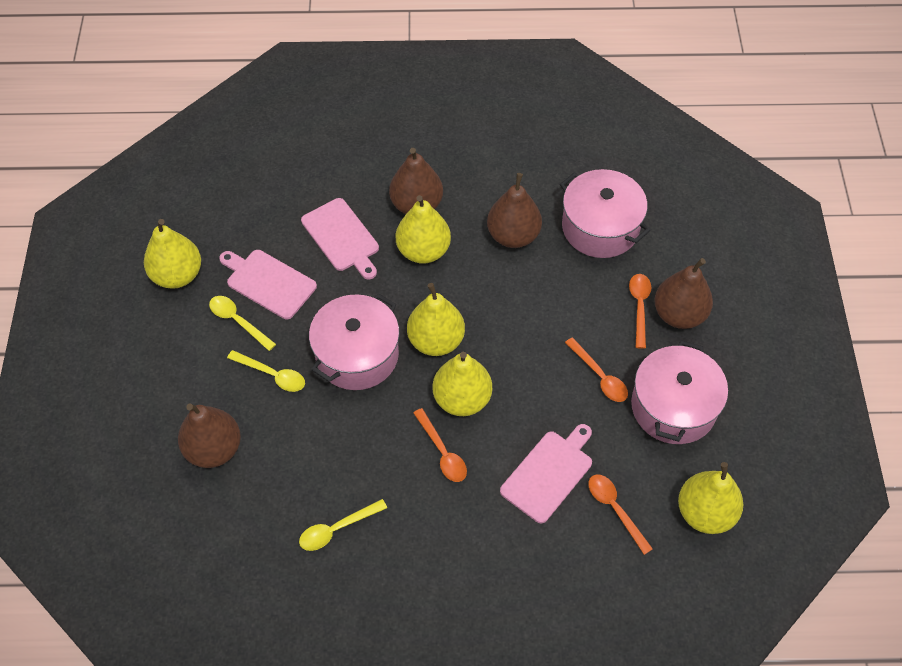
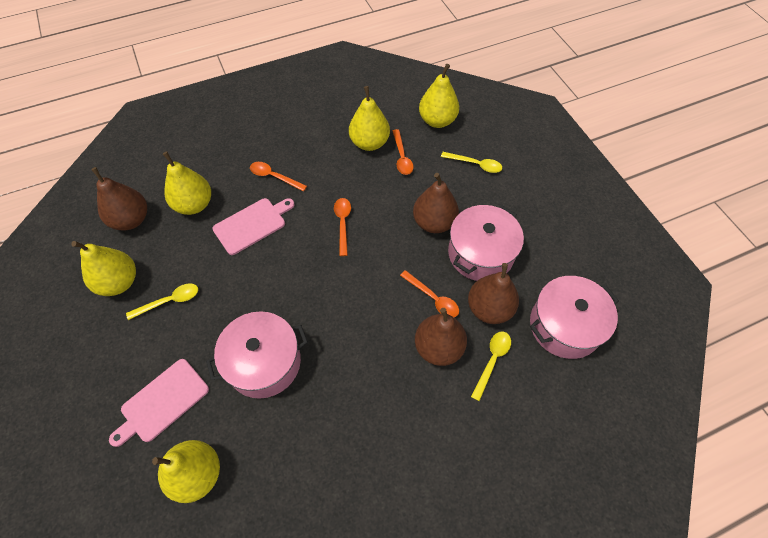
pink cutting board: [219,250,317,319] [301,198,379,279] [500,424,592,523] = 3 -> [109,359,209,447] [212,198,294,255] = 2

